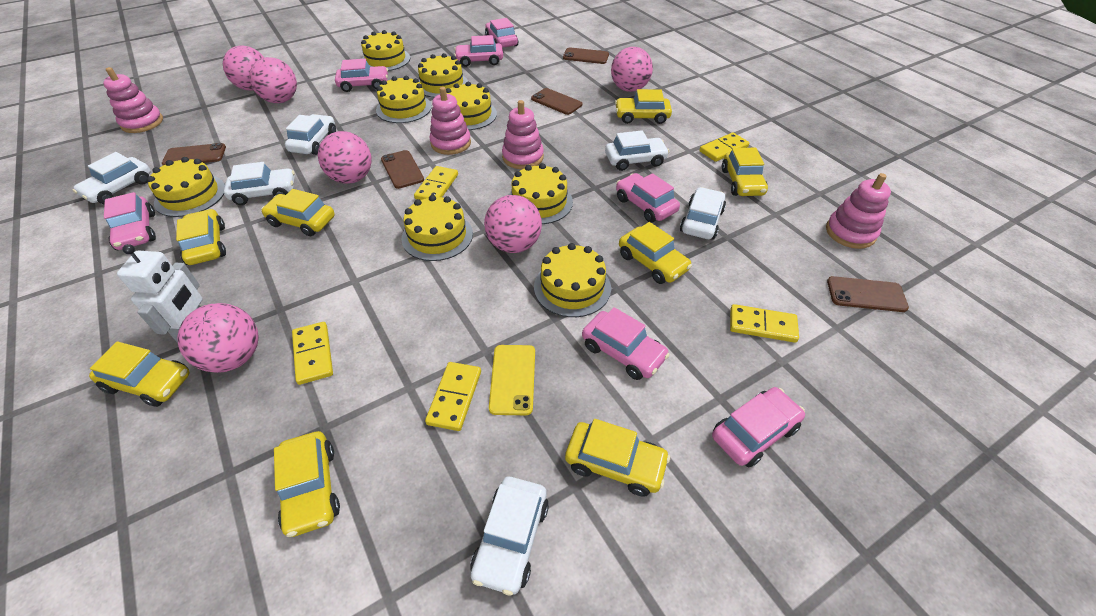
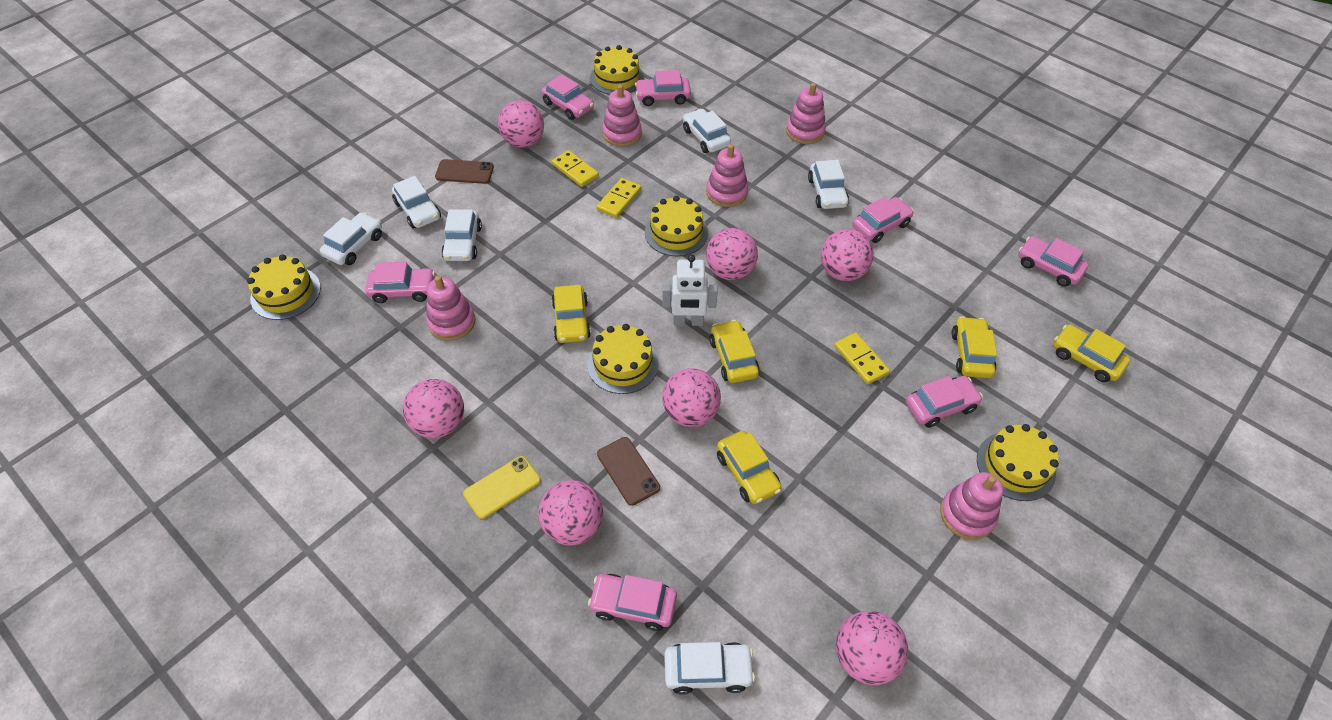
brown phone: [162,143,226,165] [381,150,424,189] [531,88,582,115] [563,47,609,64] [827,276,909,312] = 5 -> [435,159,494,184] [597,437,660,506] = 2
pink ball: [177,303,258,373] [223,45,264,91] [249,57,297,103] [318,131,372,184] [484,195,542,253] [611,47,653,92] = 6 -> [403,379,464,438] [498,100,544,148] [538,480,603,546] [662,368,721,427] [706,228,758,280] [821,229,874,281] [836,611,908,685] = 7
pink stacking toy: [103,67,163,133] [430,87,471,155] [502,100,544,169] [826,173,891,249] = 4 -> [426,275,476,341] [602,85,642,147] [706,144,748,207] [786,83,826,144] [940,472,1003,540] = 5
yellow cake: [147,157,225,217] [361,30,410,71] [376,76,432,123] [402,195,473,261] [418,53,468,98] [446,82,497,130] [509,163,573,224] [534,243,611,317] = 8 -> [247,254,321,320] [587,324,659,394] [590,45,644,95] [645,196,708,257] [977,424,1059,501] = 5
yellow car: [89,341,190,407] [176,209,226,265] [261,189,335,236] [274,431,340,537] [565,419,670,497] [615,89,672,124] [619,222,692,284] [722,148,768,196] = 8 -> [552,285,591,343] [710,320,759,383] [717,431,782,504] [952,316,997,378] [1054,325,1130,382] = 5
yellow domino: [292,322,333,385] [414,166,458,200] [425,362,481,431] [699,132,749,162] [730,304,799,343] = 5 -> [552,150,599,187] [597,178,641,218] [834,332,890,384] = 3

